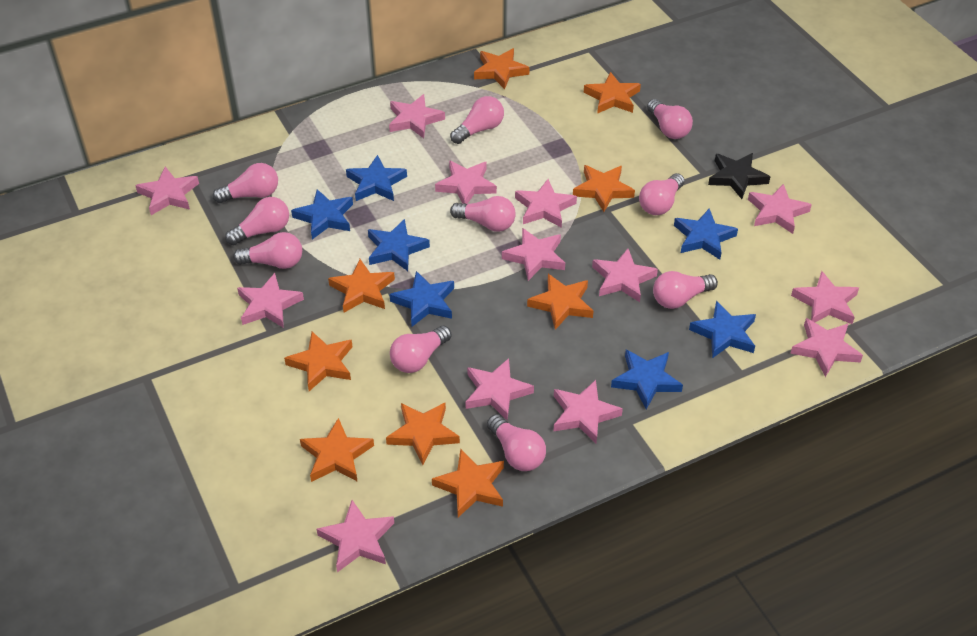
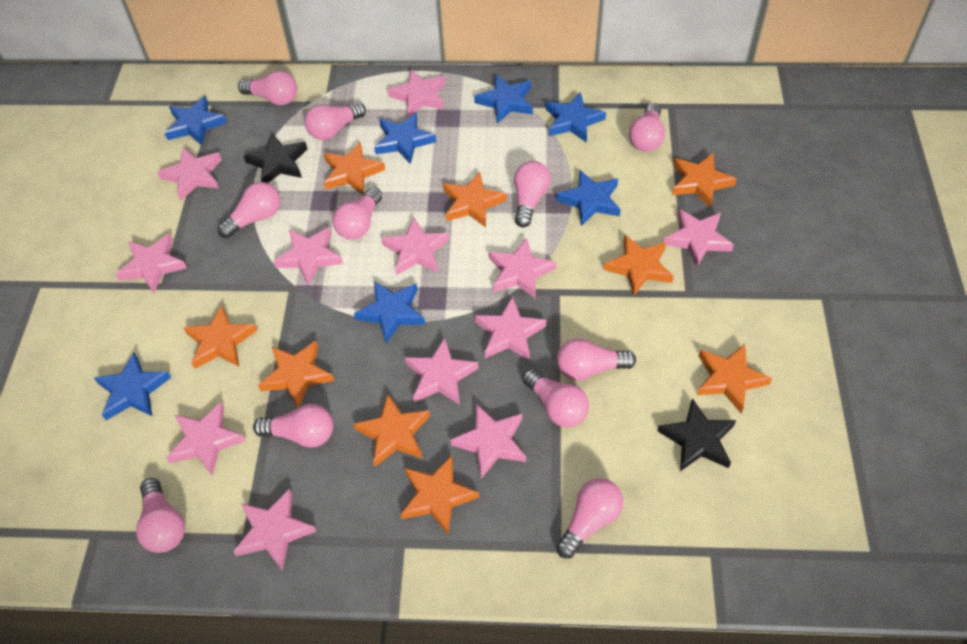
black star: [708,153,770,199] = 1 -> [244,133,307,183] [658,398,736,471] = 2
pink light bulb: [213,163,278,203] [225,197,289,246] [233,232,302,269] [390,326,452,373] [450,96,504,144] [450,196,516,232] [487,414,546,471] [639,173,685,215] [647,99,693,139] [653,271,718,309] = 10 -> [136,478,185,553] [217,182,280,238] [238,71,297,105] [253,404,333,448] [305,102,366,140] [333,187,382,240] [514,161,551,228] [522,368,589,427] [556,478,623,558] [557,338,636,380] [629,103,665,152] = 11
pink star: [135,167,199,215] [237,273,304,328] [317,500,394,572] [389,94,445,138] [435,161,497,204] [466,358,534,420] [502,228,565,281] [515,179,577,228] [553,380,623,443] [592,249,658,302] [748,184,812,234] [790,318,863,377] [791,271,859,324] = 13 -> [115,234,187,294] [157,147,222,201] [166,402,246,476] [233,489,316,571] [273,227,343,285] [381,218,449,275] [387,69,446,118] [405,337,479,405] [450,404,526,479] [475,296,546,361] [489,238,556,299] [664,209,734,267] = 12

